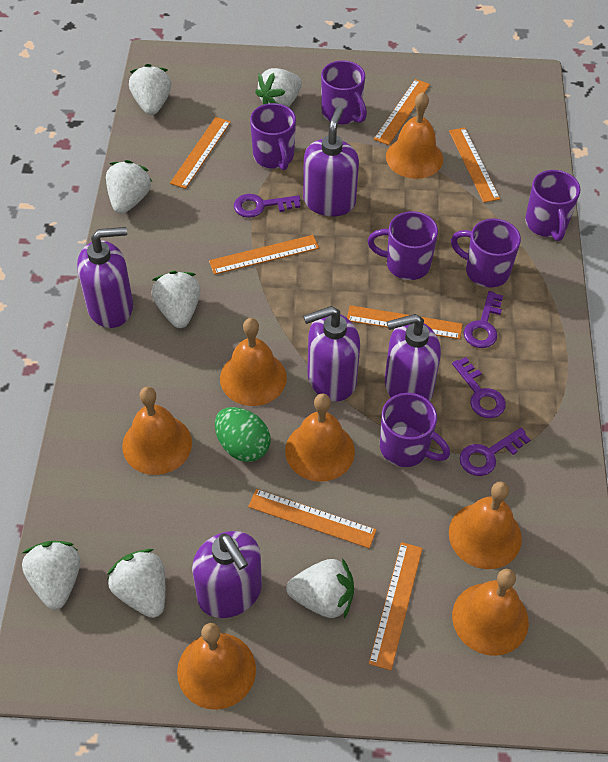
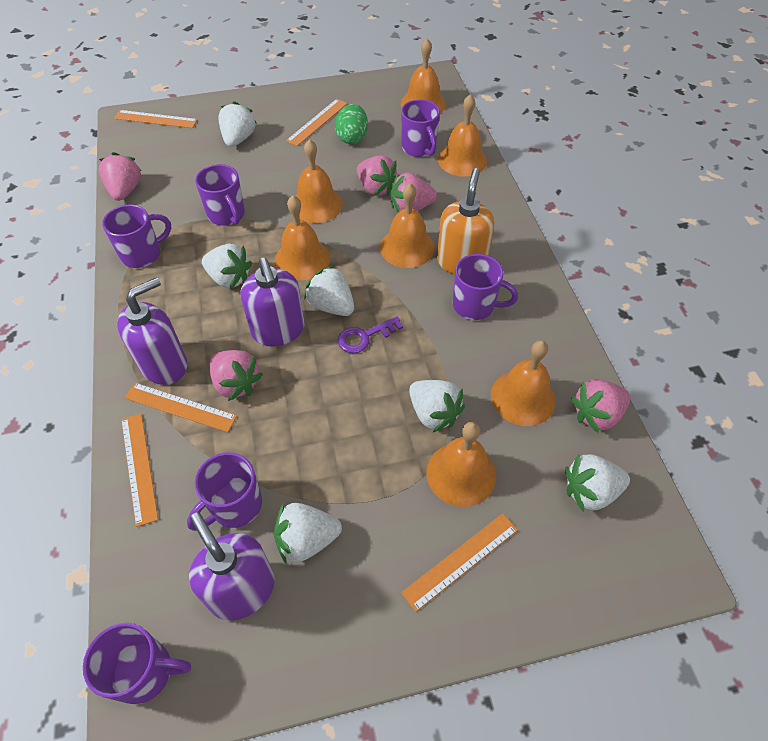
orange ruler: [170,117,231,189] [209,235,319,275] [248,489,376,549] [347,305,463,339] [369,542,423,670] [374,79,430,145] [449,128,500,203] = 7 -> [114,110,197,128] [121,414,158,527] [125,383,237,432] [286,99,348,146] [401,513,518,612] = 5
orange soap dispenser: none = 0 -> [437,168,494,274] = 1
pink strawberry: none = 0 -> [99,152,141,201] [210,350,263,401] [357,155,397,196] [391,172,437,212] [571,379,631,433] = 5
purple key: [234,194,300,218] [452,357,506,418] [459,428,531,476] [464,291,503,348] = 4 -> [338,316,403,353] = 1
purple soap dispenser: [77,227,133,328] [192,531,262,618] [303,106,359,216] [303,306,360,402] [385,314,441,401] = 5 -> [117,277,187,385] [189,512,275,621] [240,258,305,347] = 3
white strawberry: [22,541,81,610] [106,160,152,214] [107,549,165,618] [129,64,171,115] [151,271,201,328] [255,68,302,107] [286,558,354,618] = 7 -> [202,244,252,289] [218,101,256,147] [274,503,342,563] [304,265,354,316] [409,380,465,432] [565,454,630,512] = 6

